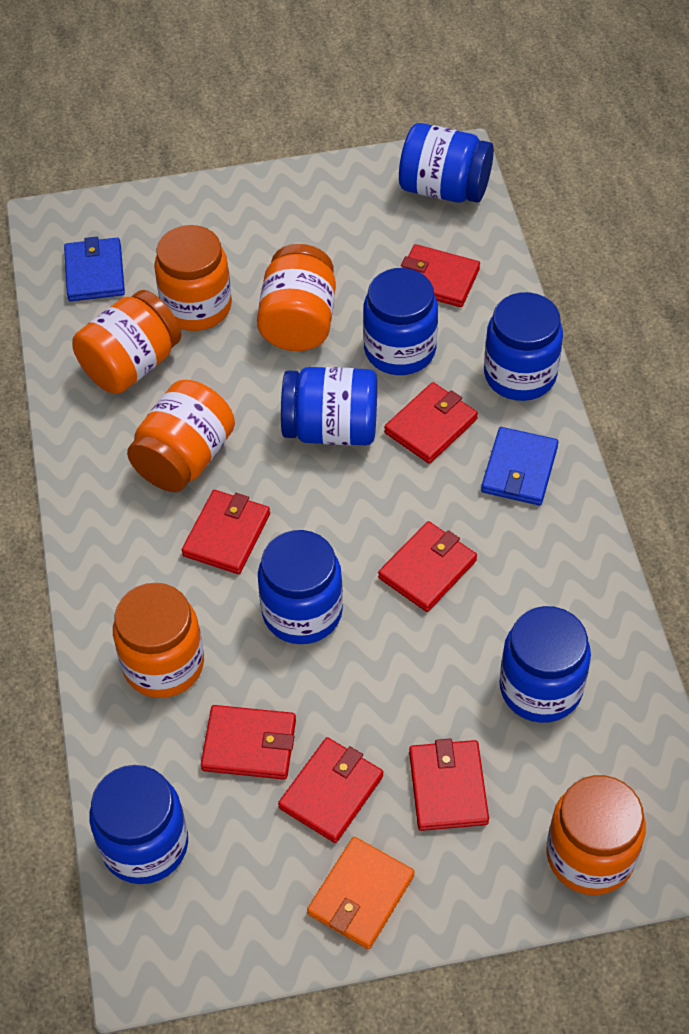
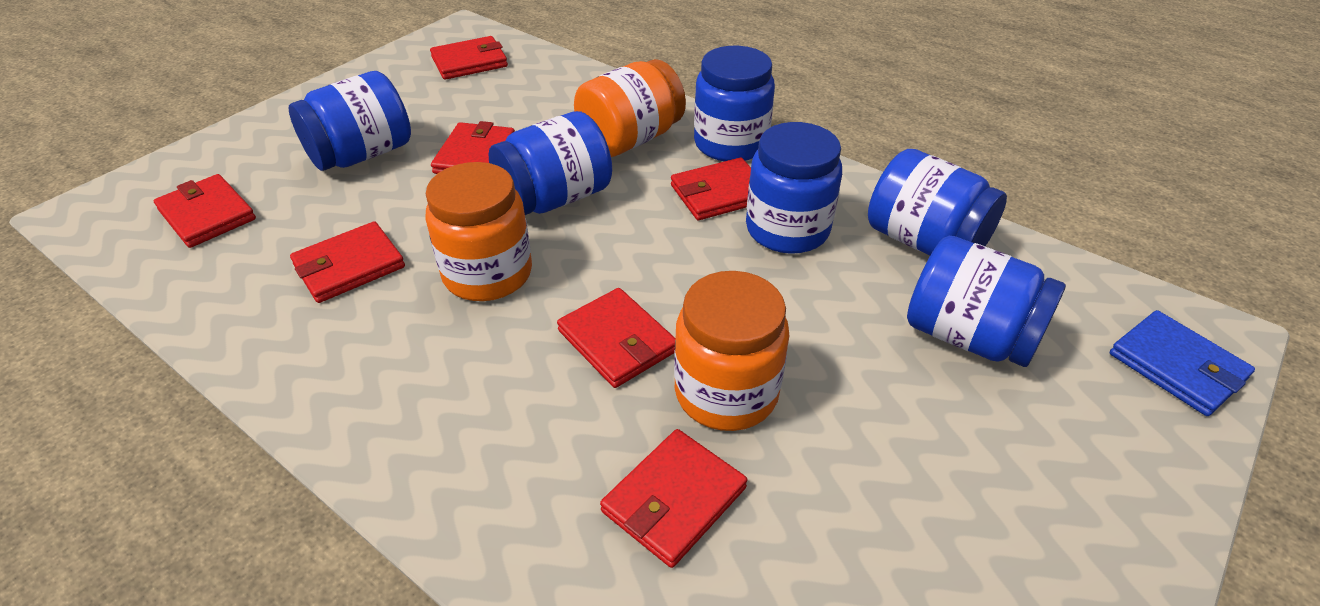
blue jar: [89,765,188,884] [258,530,343,644] [281,367,377,445] [363,268,438,375] [399,123,494,203] [484,292,563,401] [499,606,591,723] = 7 -> [289,71,411,171] [488,111,612,215] [694,46,775,161] [746,122,842,254] [868,149,1007,255] [907,236,1066,367] = 6
blue wallet: [64,237,125,301] [481,427,559,505] = 2 -> [1110,310,1255,416] = 1
orange jar: [72,290,181,394] [113,583,204,698] [127,380,235,492] [154,225,232,331] [257,244,336,351] [546,775,646,895] = 6 -> [425,162,532,301] [574,59,686,157] [674,271,789,431] = 3
orange wallet: [307,837,415,949] = 1 -> none = 0

